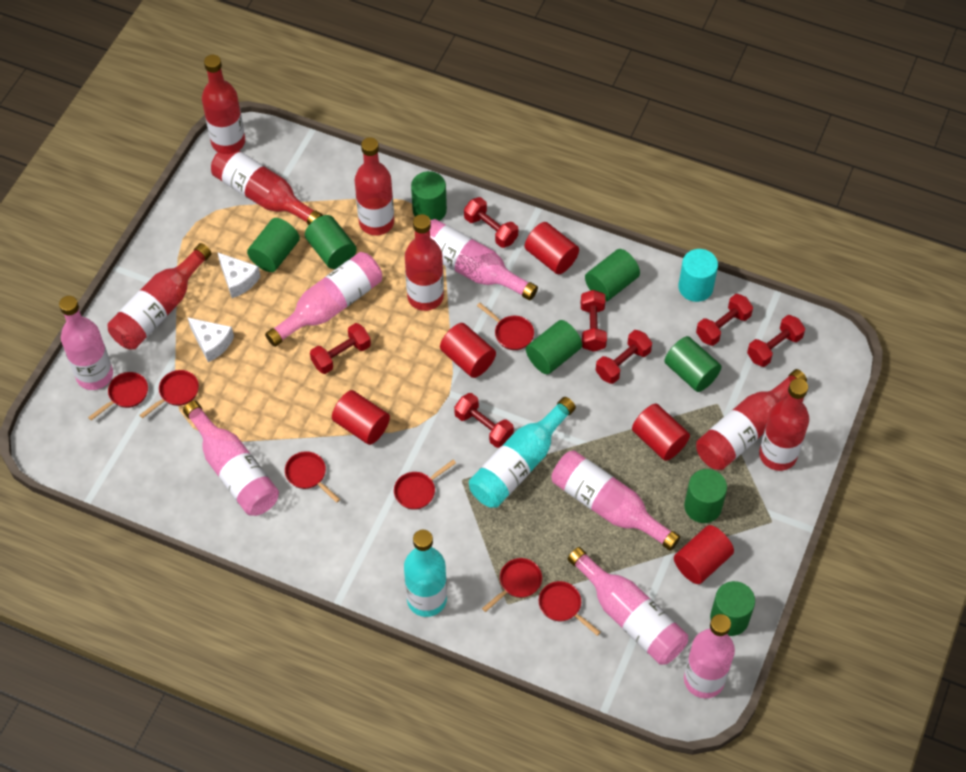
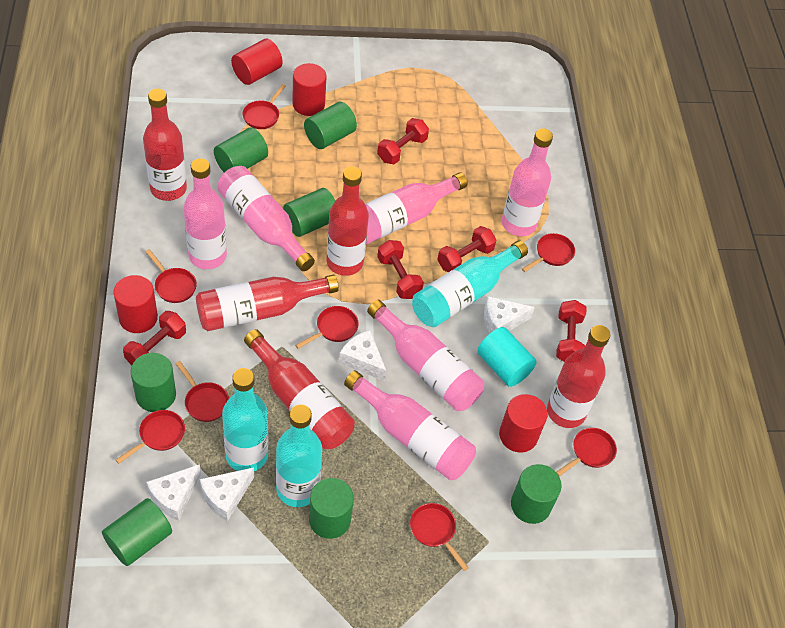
green cylinder: [247,218,300,272] [305,215,357,269] [411,171,447,221] [526,320,582,374] [585,249,640,302] [665,336,721,392] [684,469,727,523] [710,581,755,636] = 8 -> [102,498,172,566] [131,353,176,412] [214,127,268,172] [283,188,335,237] [304,102,357,149] [309,478,354,539] [511,464,562,524] = 7
pink bottle: [59,296,113,390] [183,401,279,516] [265,252,382,347] [430,219,538,301] [551,450,680,551] [568,547,688,665] [684,614,735,698] = 7 -> [184,158,227,269] [217,166,315,271] [344,370,476,480] [365,172,468,244] [367,300,484,411] [502,129,553,236] = 6
red bottle: [107,243,212,350] [202,55,245,152] [211,146,323,225] [355,137,394,236] [405,214,444,311] [696,369,807,470] [759,379,809,471] = 7 -> [143,88,187,201] [196,275,339,331] [244,329,355,449] [326,166,369,276] [547,325,610,428] = 5
red cylinder: [332,390,390,445] [440,323,496,378] [525,222,579,274] [632,404,690,461] [674,525,734,584] = 5 -> [113,275,158,333] [231,39,283,85] [292,63,327,116] [499,394,548,453] = 4
red dumbbell: [310,323,371,374] [454,393,514,448] [464,197,518,248] [581,290,607,352] [595,330,652,384] [696,294,753,346] [747,315,805,367] = 7 -> [123,311,186,365] [377,118,429,164] [377,240,424,299] [437,226,496,272] [556,300,587,362] = 5
red pan: [88,372,148,420] [140,370,199,418] [285,451,340,503] [394,460,456,510] [477,303,534,350] [482,558,542,612] [539,581,601,636] = 7 -> [116,410,185,464] [145,249,197,303] [175,361,229,422] [243,84,286,129] [295,306,359,349] [410,503,469,571] [522,233,575,272] [556,428,617,477] = 8
turquoise bottle: [404,530,447,617] [469,397,576,508] = 2 -> [222,368,269,471] [276,404,322,507] [412,240,528,327] = 3
white cheese: [188,318,234,362] [217,252,261,298] = 2 -> [146,464,201,521] [200,467,254,522] [339,330,386,381] [484,296,535,333] = 4

